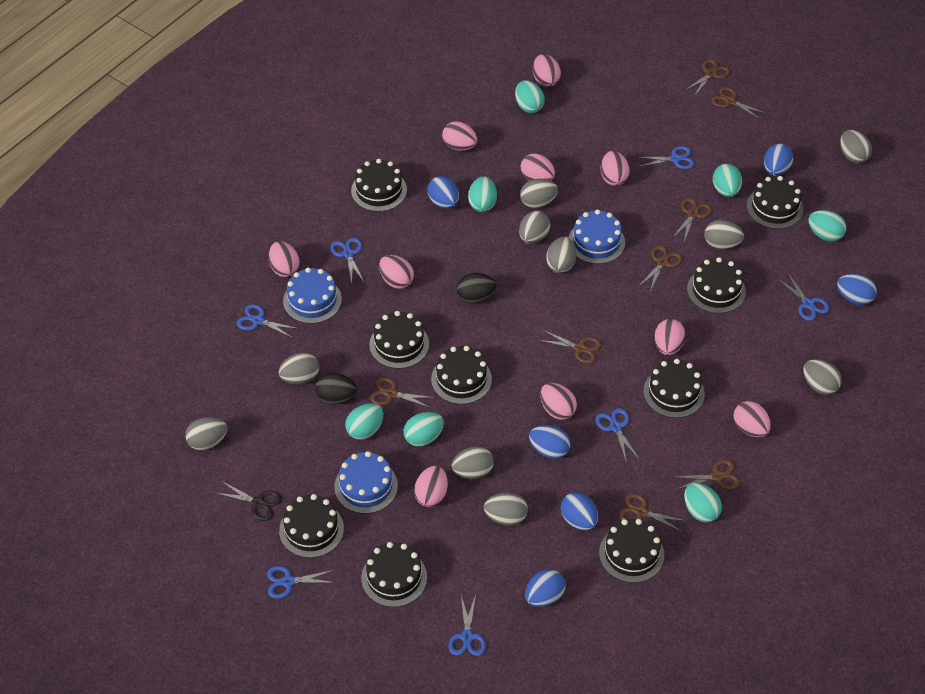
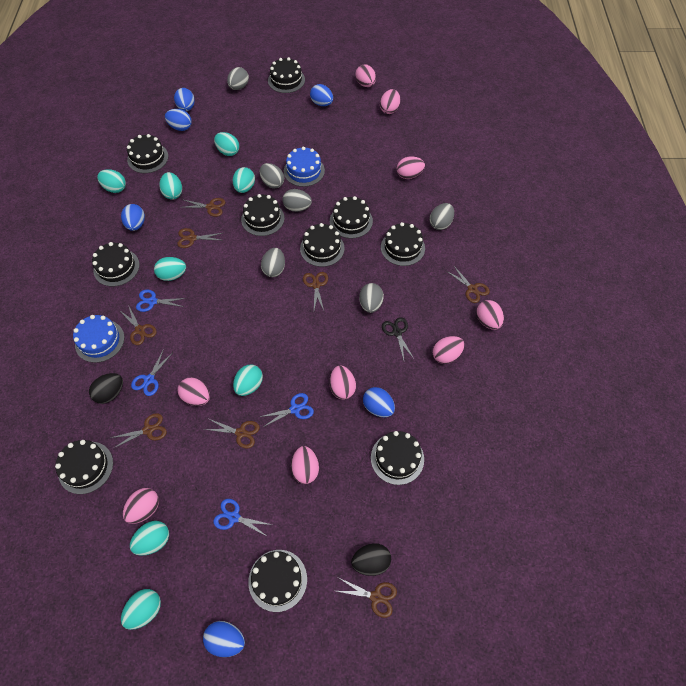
black cake: [279,494,344,558] [351,159,407,212] [361,542,427,607] [369,311,429,369] [431,346,492,404] [599,519,664,583] [643,359,705,418] [687,257,746,313] [747,176,803,229] = 9 -> [55,440,113,494] [92,242,139,287] [127,134,168,173] [241,194,284,236] [248,550,307,612] [268,57,305,93] [300,223,345,267] [330,196,373,238] [371,431,424,485] [381,222,425,266] = 10
blue cake: [283,268,342,324] [334,451,398,514] [568,209,625,264] = 3 -> [73,315,124,363] [284,147,325,187] = 2
blue scissors: [237,304,299,338] [267,566,336,599] [330,238,364,284] [448,595,486,656] [595,408,640,463] [636,146,695,169] [778,273,830,321] = 7 -> [131,349,172,396] [136,290,187,312] [213,499,272,537] [260,393,314,427] = 4
grey egg: [185,417,228,450] [278,352,319,384] [451,446,494,479] [484,492,528,526] [519,211,550,244] [520,179,558,208] [546,237,576,273] [704,220,744,249] [803,359,842,395] [840,130,872,163] = 10 -> [227,67,249,90] [260,163,284,189] [261,248,285,277] [282,189,312,212] [359,283,384,313] [430,203,454,230] = 6
pink egg: [269,241,300,277] [379,255,414,289] [414,466,448,507] [442,121,477,151] [521,153,555,181] [533,54,561,87] [540,383,577,420] [601,151,630,186] [654,319,686,355] [733,401,771,437] = 10 -> [123,488,159,524] [178,378,210,406] [291,446,319,484] [330,365,356,400] [355,64,376,87] [380,89,400,114] [397,156,425,179] [432,336,464,364] [476,300,504,330] = 9
turquoise egg: [345,403,383,440] [404,412,444,446] [468,176,497,212] [515,80,545,113] [684,483,722,523] [713,164,742,197] [808,210,846,242] = 7 -> [97,169,126,193] [121,589,161,630] [130,521,169,556] [154,257,186,281] [159,172,182,200] [214,132,239,156] [233,167,255,193] [233,365,263,396] = 8

